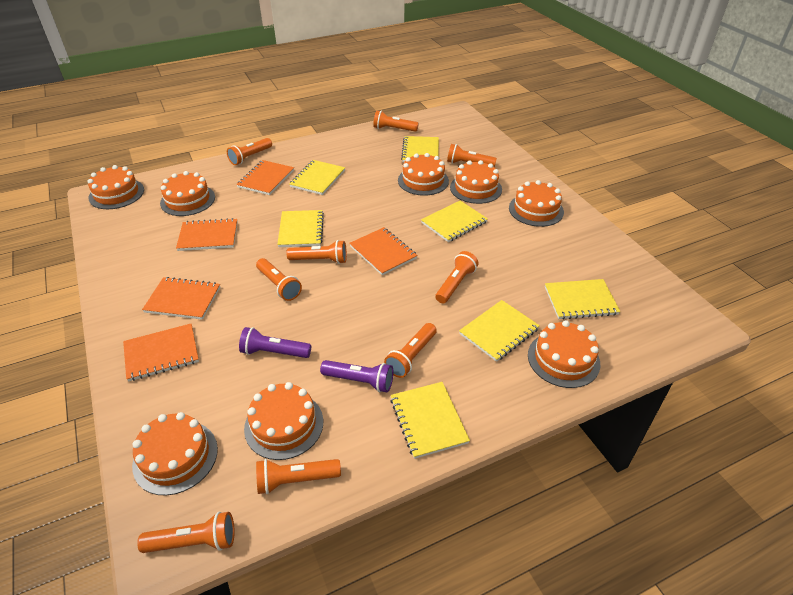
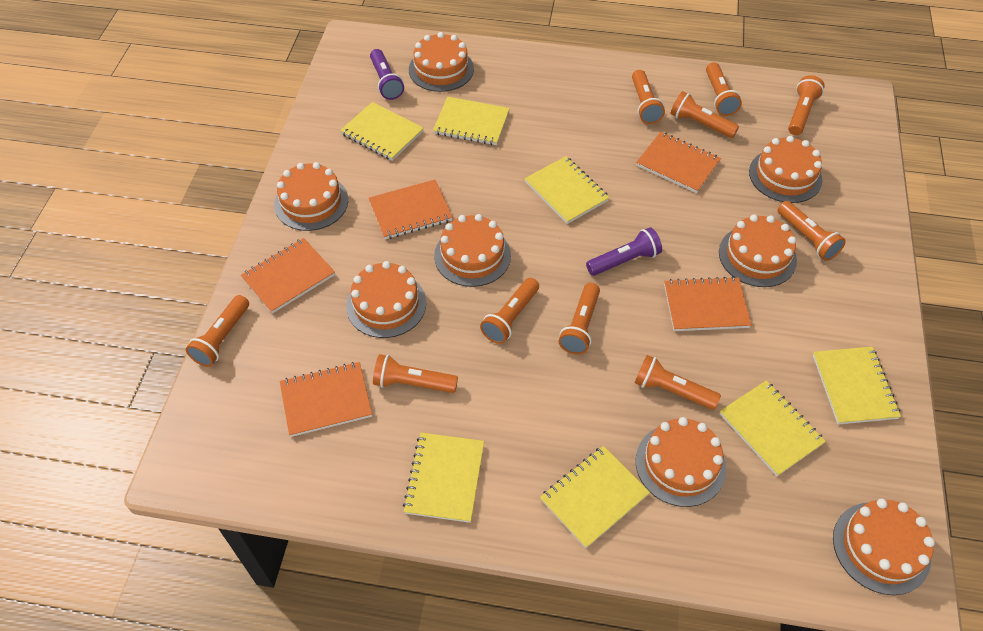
orange flashlight: [137,512,235,553] [227,138,272,165] [256,258,302,301] [256,459,341,494] [286,240,347,264] [373,111,419,132] [384,323,437,378] [435,251,478,303] [447,144,497,167] = 9 -> [186,295,249,367] [373,354,458,393] [480,278,539,344] [559,283,600,355] [632,70,665,124] [635,355,721,410] [671,91,739,138] [706,62,742,116] [778,201,846,261] [788,75,825,135] = 10

